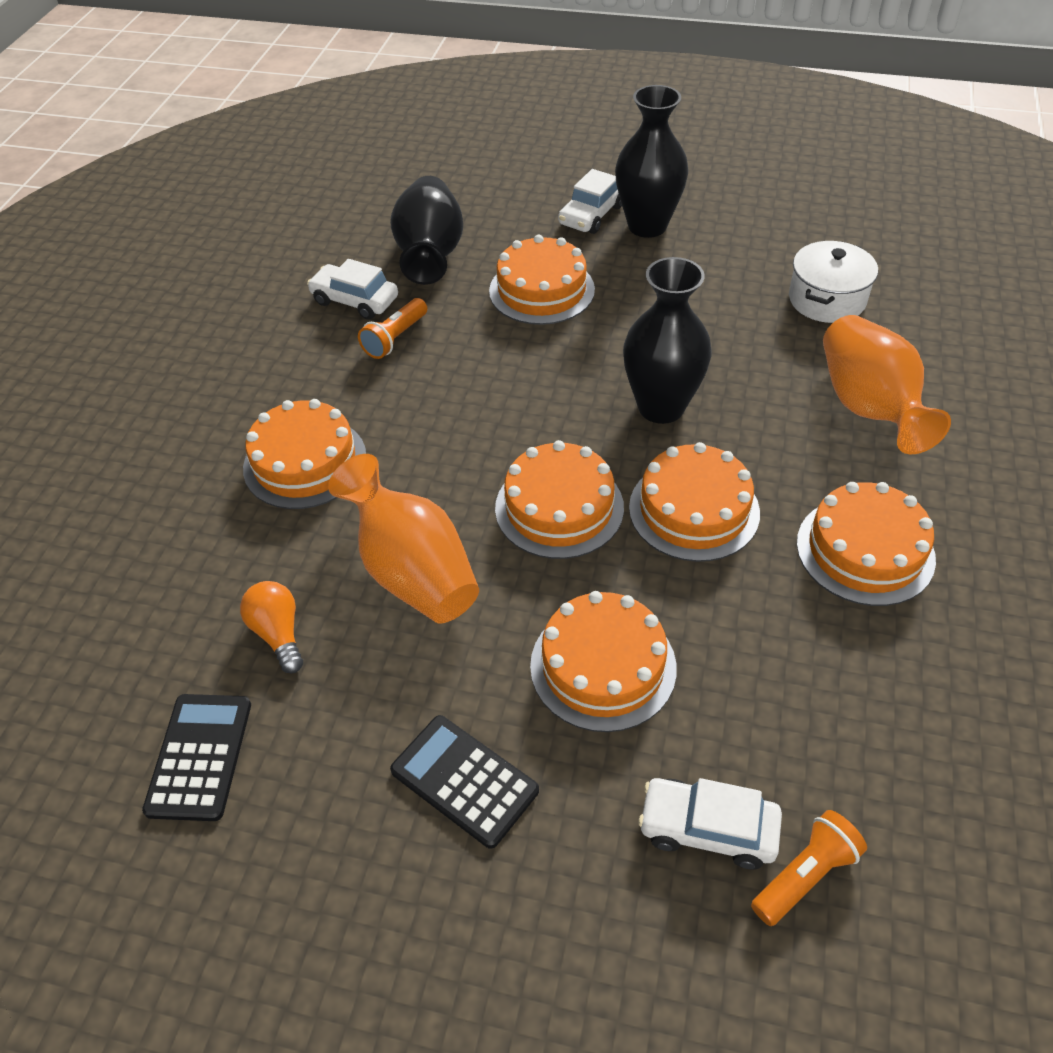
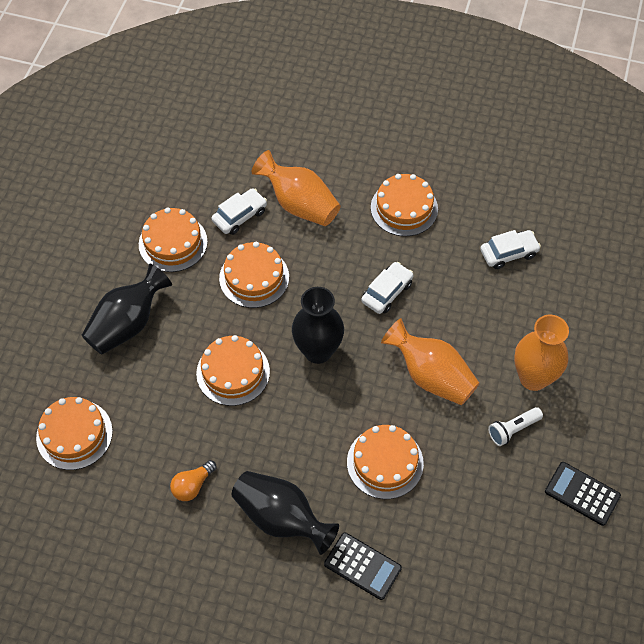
orange flashlight: [358,298,427,359] [751,810,867,926] = 2 -> none = 0
orange vase: [328,454,479,624] [823,315,951,454] = 2 -> [252,150,341,226] [381,318,479,405] [514,315,569,391] = 3
white flashlight: none = 0 -> [488,407,543,446] = 1
white pot: [789,241,878,323] = 1 -> none = 0

